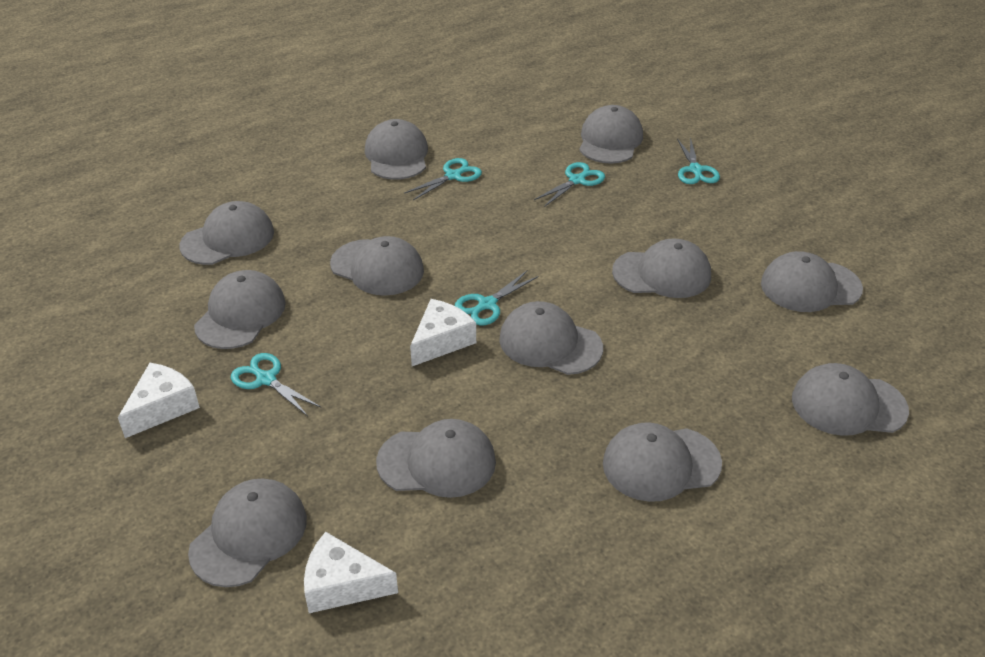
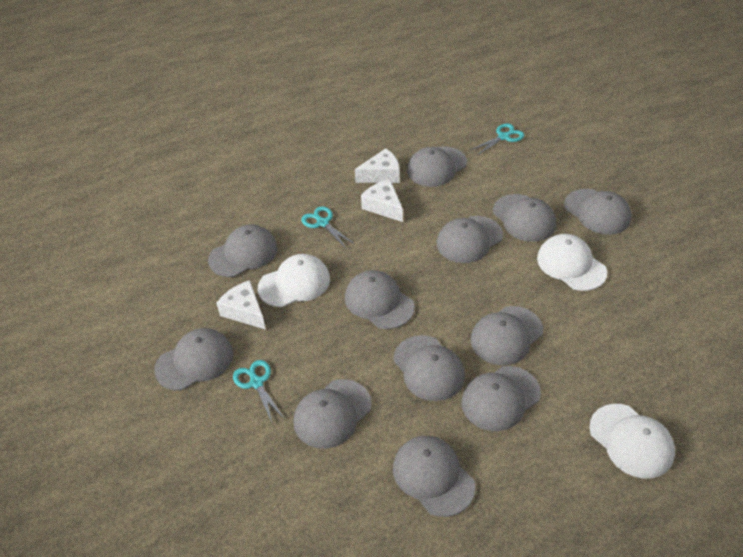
turquoise scissors: [231,353,321,416] [404,158,482,200] [455,270,539,325] [534,162,605,207] [677,137,720,184] = 5 -> [233,360,284,422] [301,206,355,248] [470,123,524,155] = 3
white cap: none = 0 -> [258,254,330,307] [537,234,607,291] [589,404,675,479] = 3

